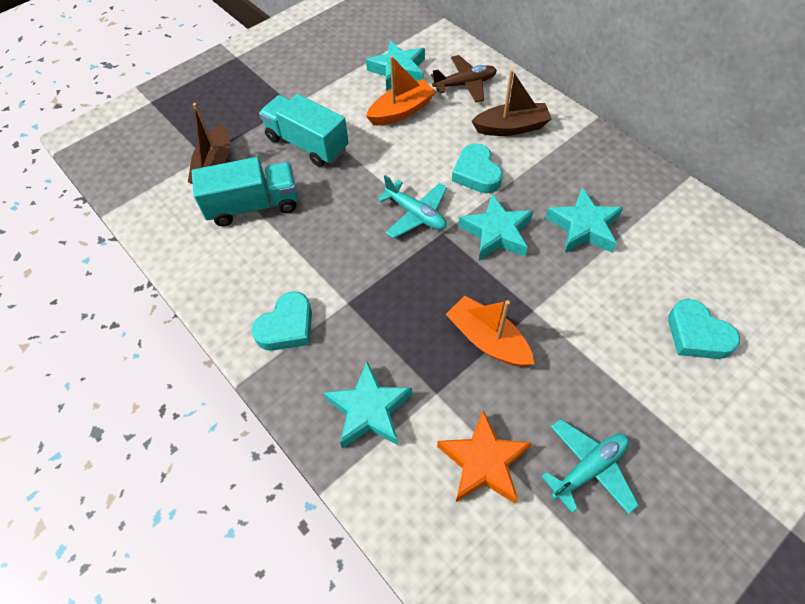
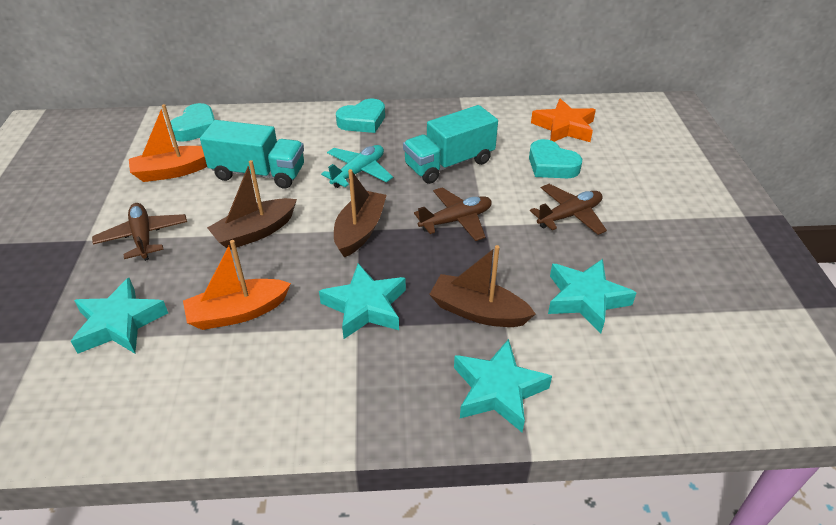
brown boat: [188,103,230,184] [472,69,552,136] = 2 -> [207,160,297,250] [334,169,387,257] [429,245,535,327] = 3
brown plane: [431,55,497,103] = 1 -> [92,203,187,261] [414,187,492,241] [530,184,607,235] = 3
turquoise plane: [377,175,447,238] [541,419,639,514] = 2 -> [321,145,393,188] = 1

